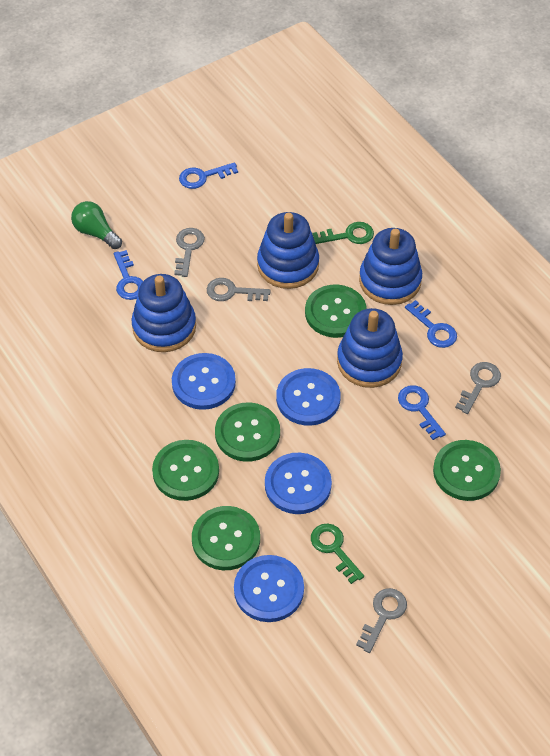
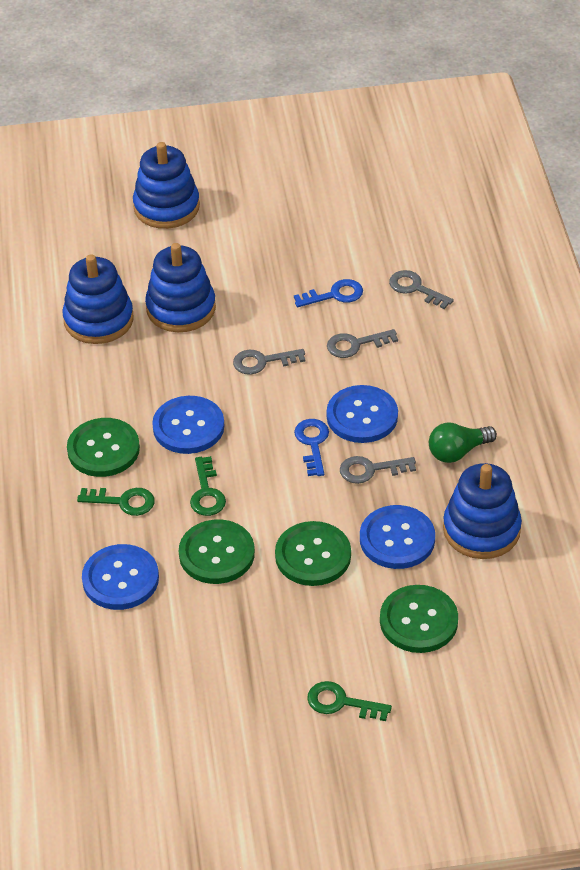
blue key: [114,250,143,300] [179,162,238,189] [398,385,446,440] [405,300,457,348] = 4 -> [294,279,363,307] [294,419,329,476] = 2
green button: [152,440,219,501] [192,506,260,570] [215,403,280,462] [305,285,367,338] [433,440,501,501] = 5 -> [67,418,140,477] [179,520,255,584] [275,521,351,586] [380,585,458,653] = 4
green key: [311,524,364,584] [312,222,374,244] = 2 -> [77,488,155,516] [190,456,226,516] [307,681,392,721] = 3

